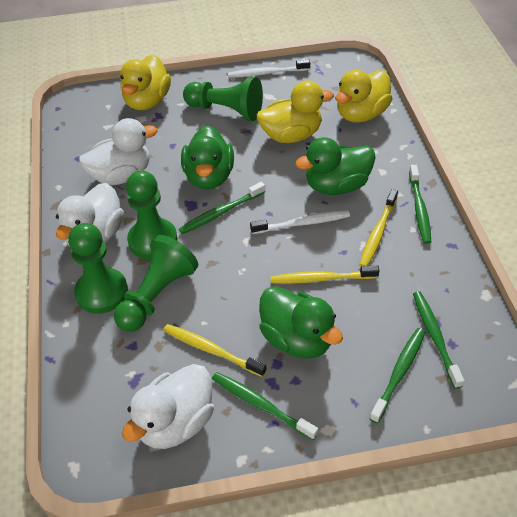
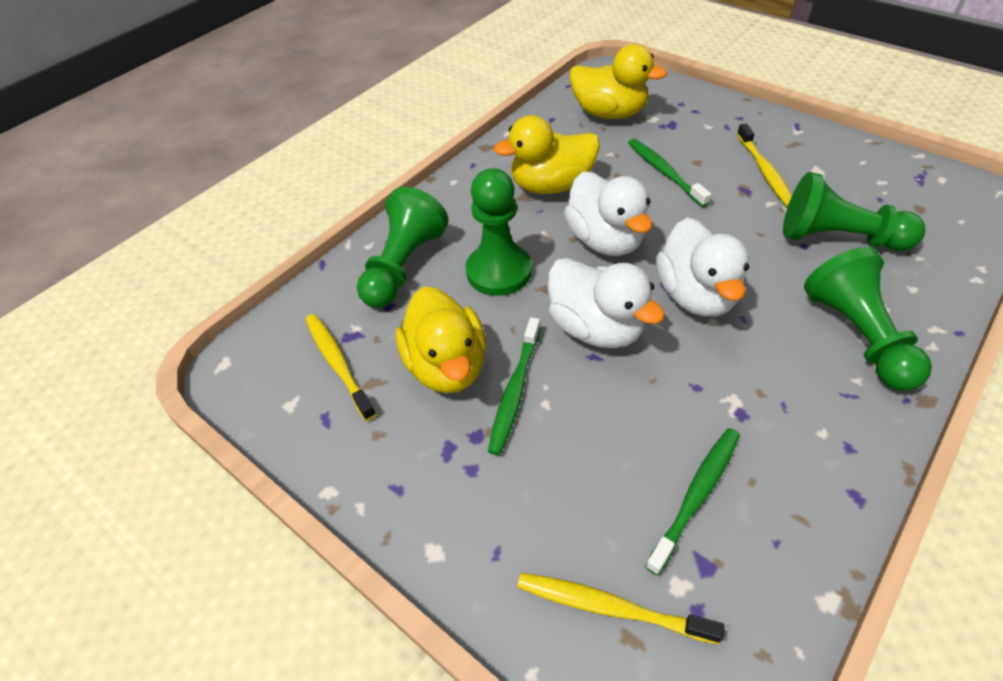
green duck: [181,125,234,190] [259,286,343,359] [295,137,376,195] = 3 -> none = 0
green toothbrush: [179,182,265,234] [212,372,318,440] [369,328,425,423] [409,165,431,244] [413,291,465,389] = 5 -> [488,317,541,455] [628,139,712,207] [645,428,740,576] = 3
white toothbrush: [228,60,310,78] [250,210,350,234] = 2 -> none = 0

